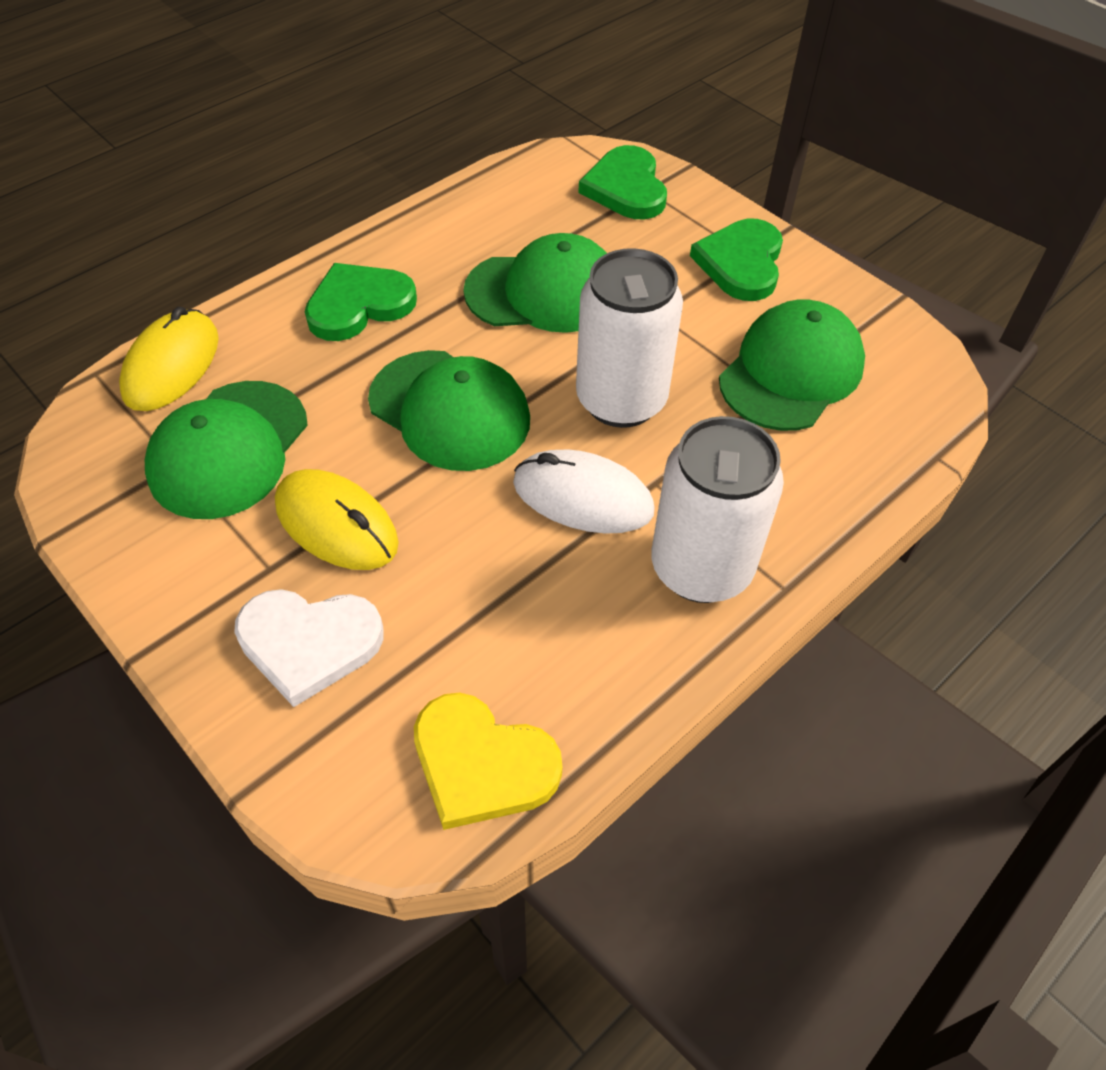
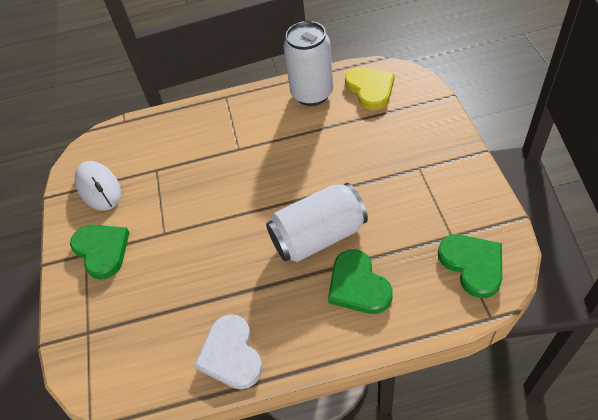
green cap: [145,381,308,519] [368,350,530,471] [463,233,607,333] [719,300,865,431] = 4 -> none = 0
yellow mouse: [119,307,219,411] [275,469,399,570] = 2 -> none = 0

